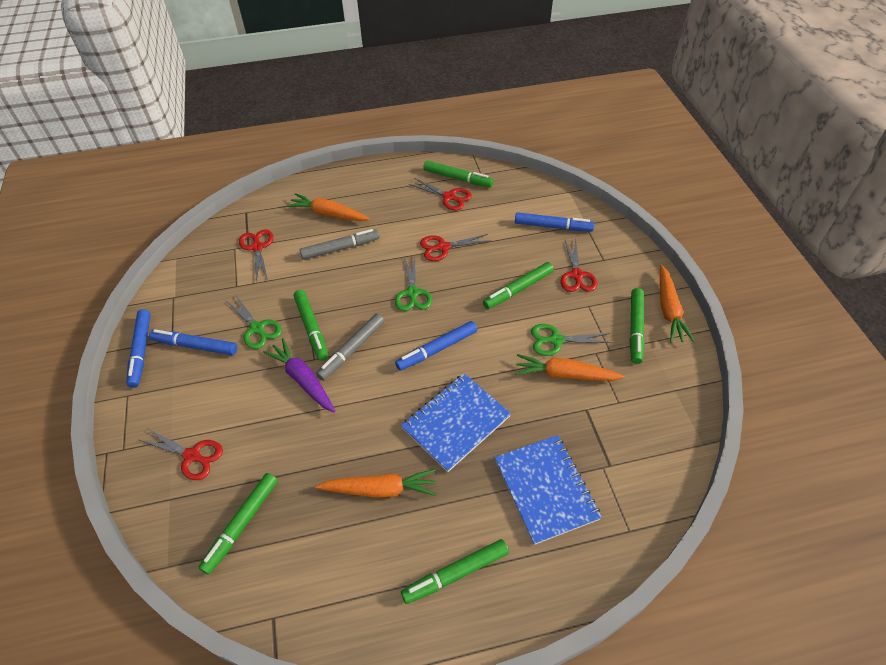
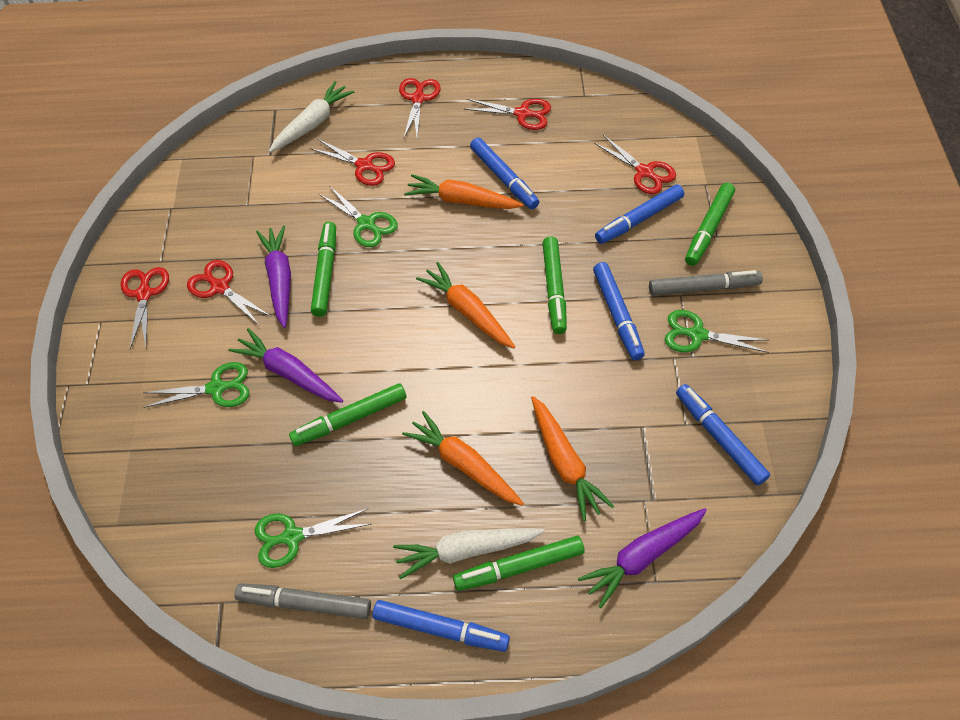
blue marker: [126,309,151,388] [149,329,237,355] [395,321,477,371] [515,212,594,231] = 4 -> [372,600,510,652] [470,138,539,209] [593,262,645,360] [595,184,684,244] [676,384,770,485] = 5
blue notebook: [401,374,511,472] [495,435,602,545] = 2 -> none = 0
green marker: [198,473,278,575] [294,290,328,361] [401,539,509,604] [423,160,494,187] [483,262,554,309] [630,288,645,364] = 6 -> [289,383,406,446] [311,222,336,317] [453,536,584,591] [543,236,567,334] [685,183,735,266] = 5
green scissors: [225,294,282,349] [395,256,432,311] [531,324,612,356] = 3 -> [143,362,249,408] [254,509,371,568] [319,186,398,247] [665,310,769,353] = 4
purple carrot: [263,338,335,412] = 1 -> [228,328,343,403] [256,225,291,328] [578,508,707,608] = 3
red scissors: [139,429,223,480] [239,229,274,282] [408,178,472,211] [420,234,492,261] [561,238,597,292] = 5 -> [121,267,169,349] [187,260,270,326] [310,139,395,186] [399,78,441,139] [464,99,551,130] [594,135,676,194] = 6
white carrot: none = 0 -> [269,81,354,153] [393,528,545,579] = 2

